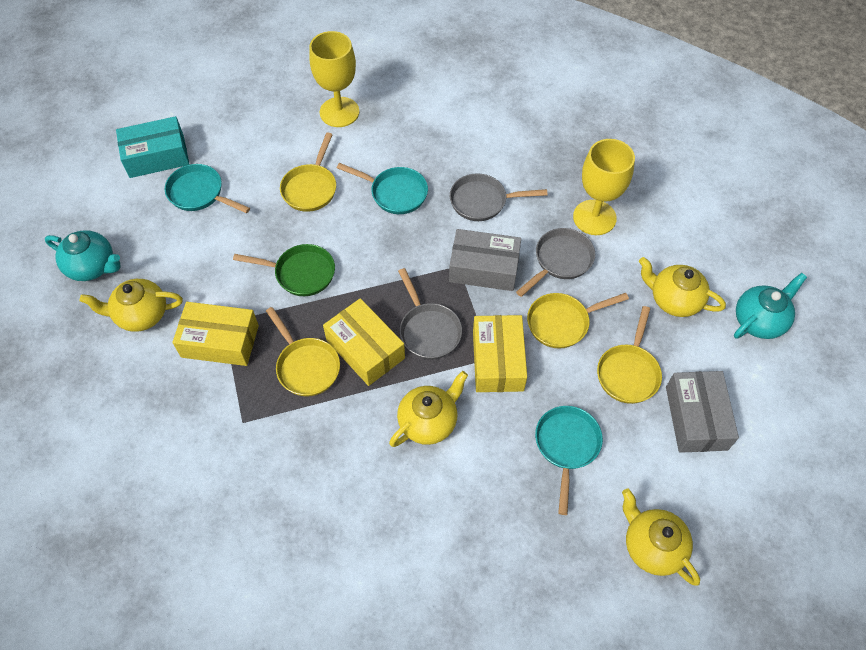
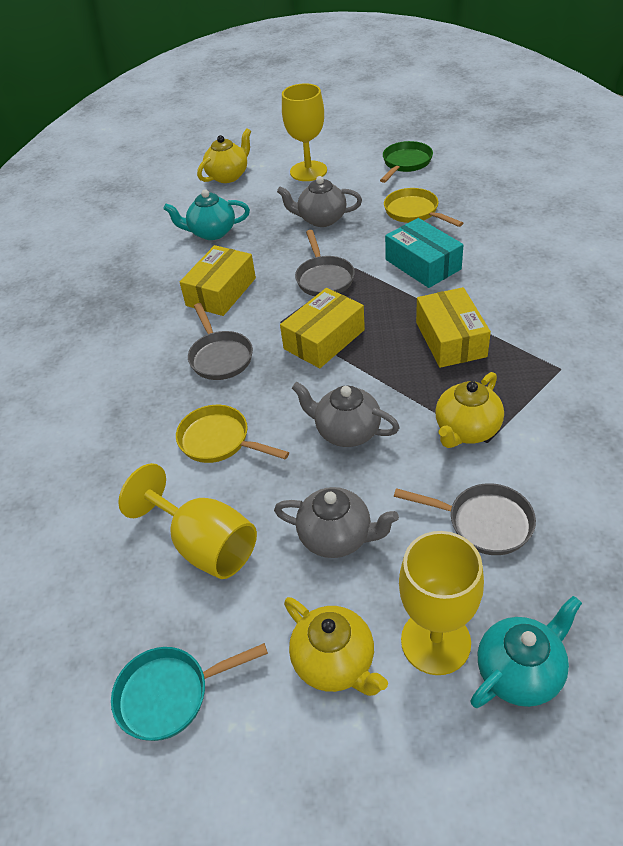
grey box: [449,229,521,291] [666,371,739,453] = 2 -> none = 0
grey teapot: none = 0 -> [274,487,399,558] [277,176,362,227] [292,382,400,447] = 3
turquoise pan: [165,164,250,213] [337,163,428,214] [535,406,603,515] = 3 -> [111,643,268,741] = 1
yellow goblet: [309,31,359,127] [573,139,635,235] = 2 -> [118,463,257,579] [282,83,327,181] [399,531,484,675] = 3
yellow pan: [266,307,340,396] [280,133,336,212] [527,293,629,349] [597,306,662,404] = 4 -> [176,405,289,463] [384,188,463,227] = 2
yellow teapot: [80,279,183,332] [389,371,468,447] [622,489,700,586] [639,257,726,317] = 4 -> [197,128,251,183] [284,597,388,696] [435,372,504,448] = 3

